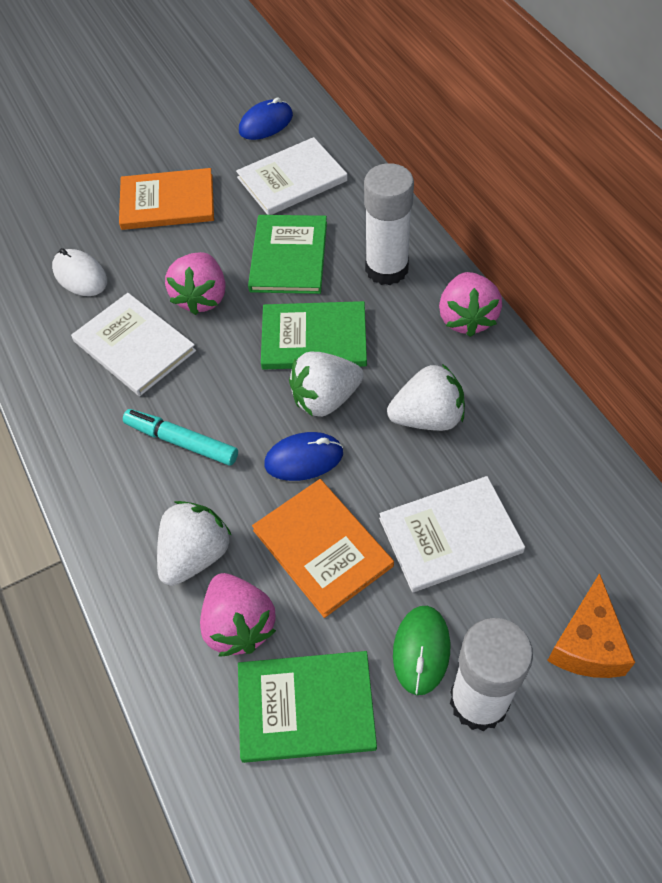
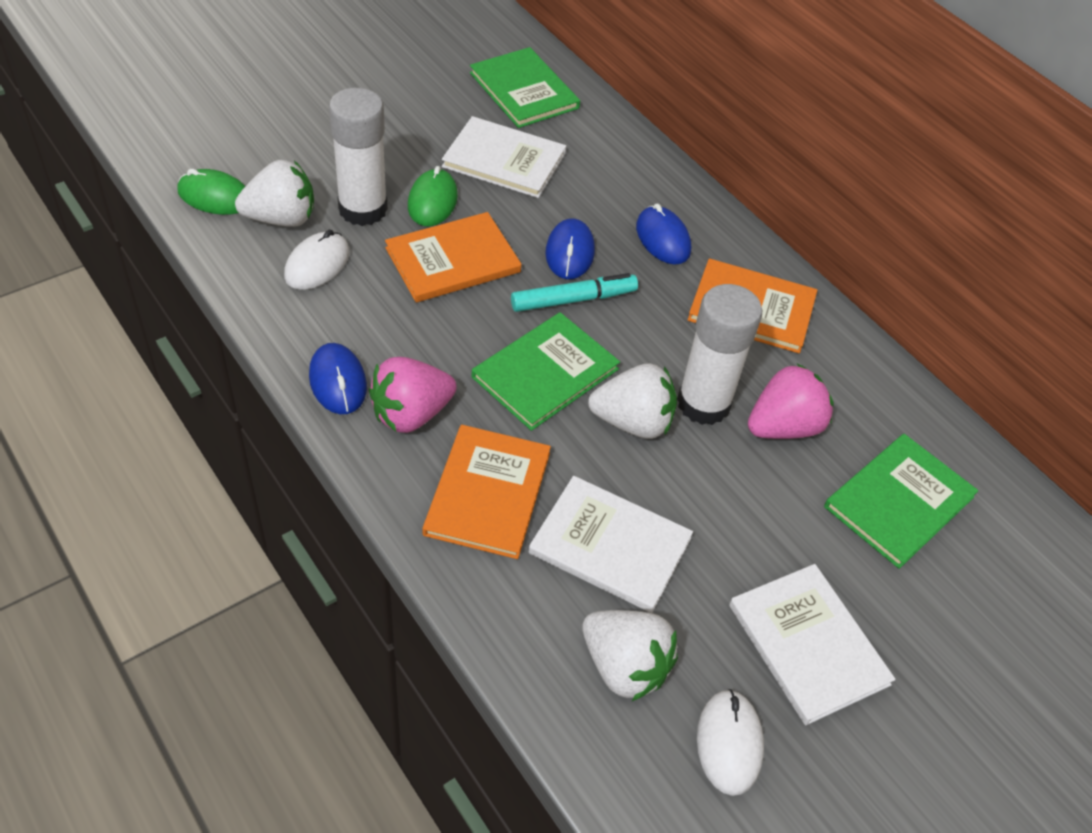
blue mouse: [239,97,293,140] [264,432,343,481] = 2 -> [309,343,367,414] [545,219,595,279] [636,204,691,265] = 3
green mouse: [393,606,450,695] = 1 -> [177,169,245,215] [408,166,458,226] = 2
orange book: [119,168,214,230] [252,479,394,618] = 2 -> [385,212,521,303] [422,425,551,559] [688,258,817,353] = 3
orange cheese: [547,573,635,678] = 1 -> none = 0
pink strawberry: [165,252,226,315] [200,573,276,657] [439,272,502,337] = 3 -> [369,357,457,433] [748,364,834,439] = 2
white mouse: [52,248,107,296] = 1 -> [284,230,350,290] [697,689,764,796] = 2

